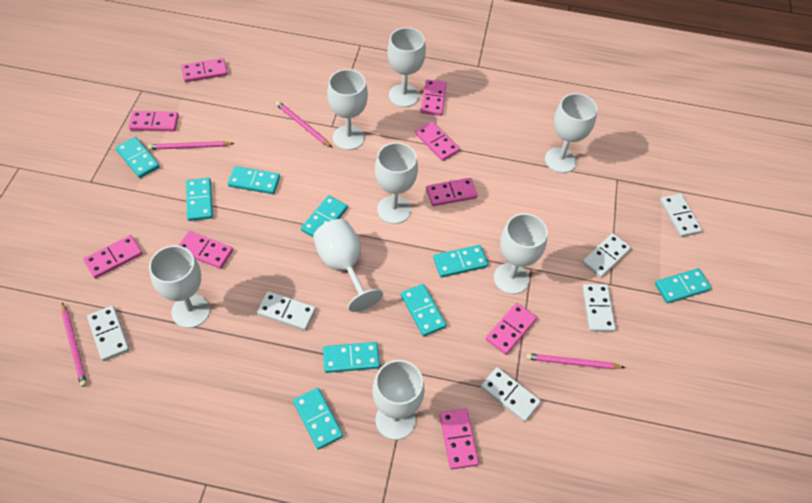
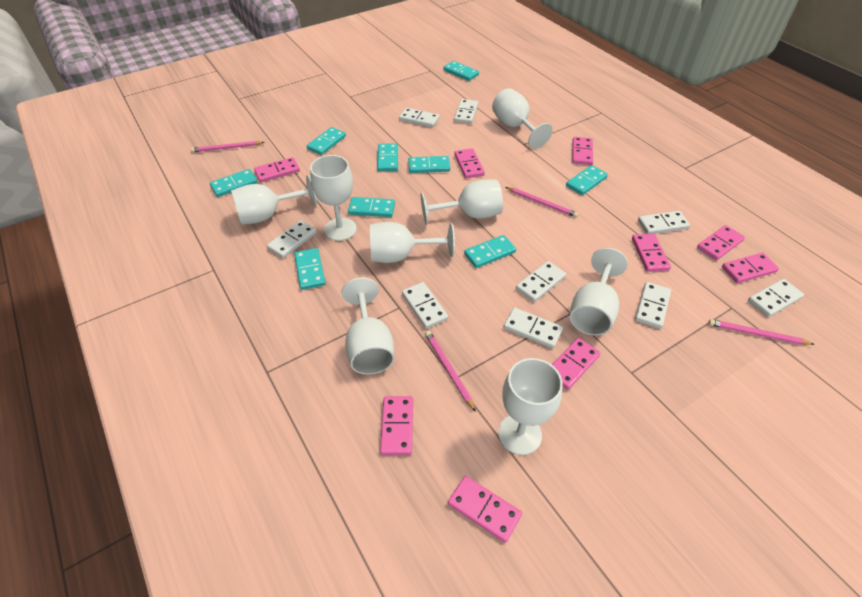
white domino: [87,305,130,361] [257,291,316,331] [481,367,541,422] [582,233,631,278] [582,284,616,332] [660,193,702,237] = 6 -> [267,220,317,258] [399,108,440,128] [402,282,448,329] [454,99,478,124] [504,307,563,348] [516,261,566,302] [635,282,671,329] [638,211,690,234] [748,279,804,317] = 9

